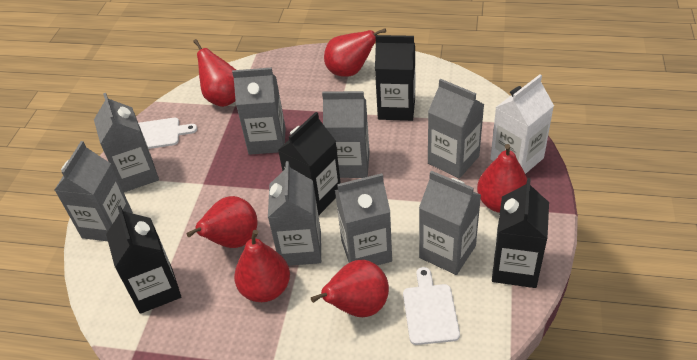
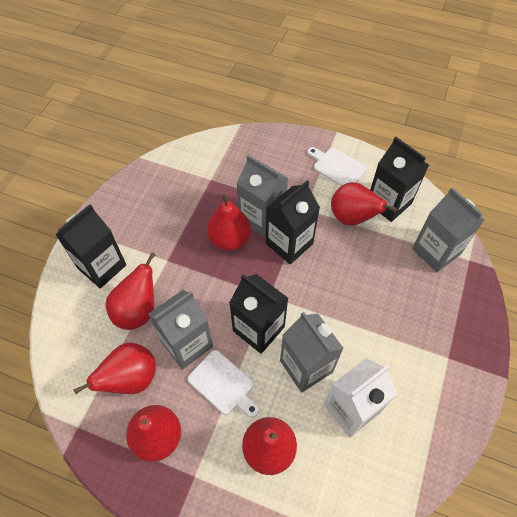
grey carton: [55,141,133,241] [94,93,159,192] [232,67,286,155] [268,161,321,266] [322,91,370,178] [335,173,392,265] [419,171,481,275] [428,79,484,179] = 8 -> [148,290,213,369] [236,155,288,238] [280,312,344,393] [412,187,485,272] = 4

